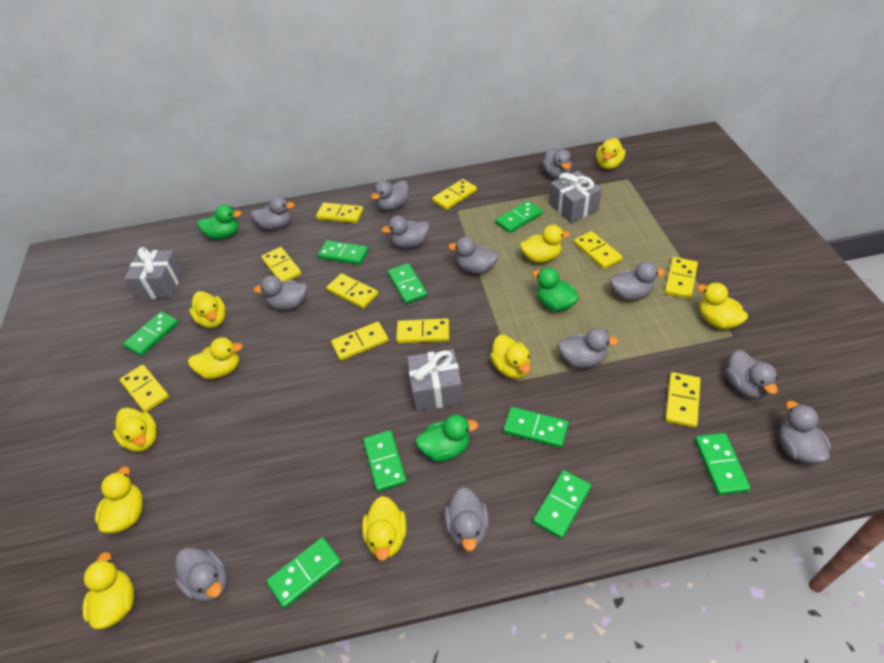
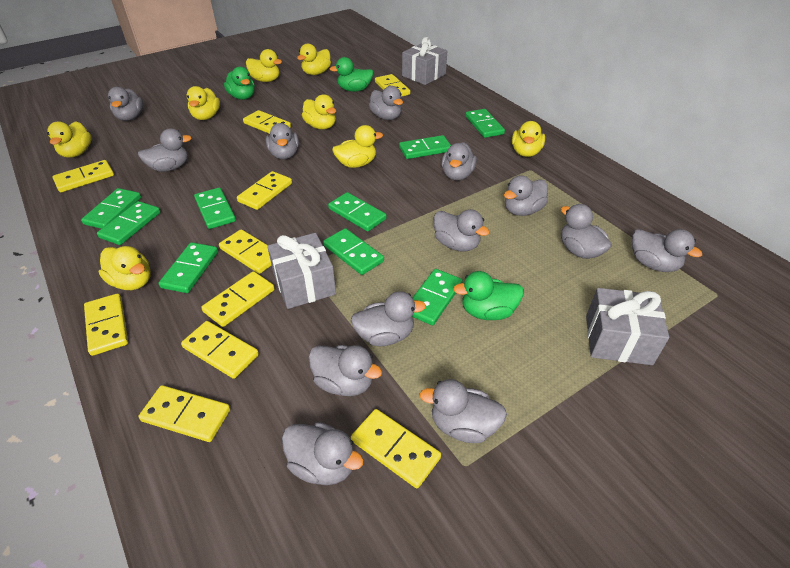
grey duck: [174,548,227,602] [251,195,295,230] [254,275,307,310] [371,180,409,211] [382,215,429,248] [444,487,489,551] [448,236,498,274] [542,148,572,179] [558,328,619,368] [610,261,665,300] [725,350,778,399] [779,401,831,464] = 12 -> [108,87,143,121] [138,128,192,172] [266,123,299,159] [282,422,364,485] [308,345,382,396] [351,291,426,346] [369,86,403,120] [420,379,507,443] [434,209,490,252] [441,142,477,180] [504,175,548,216] [561,204,612,259] [632,229,702,272] = 13
yellow duck: [83,552,134,629] [95,466,143,534] [113,408,157,452] [188,337,243,379] [189,291,226,328] [362,496,407,561] [490,335,531,379] [520,225,570,263] [596,138,626,169] [697,282,748,329] = 10 -> [47,121,92,158] [99,246,151,290] [187,86,220,120] [246,49,282,82] [297,43,331,75] [302,94,336,130] [332,125,383,168] [512,121,545,157] = 8

